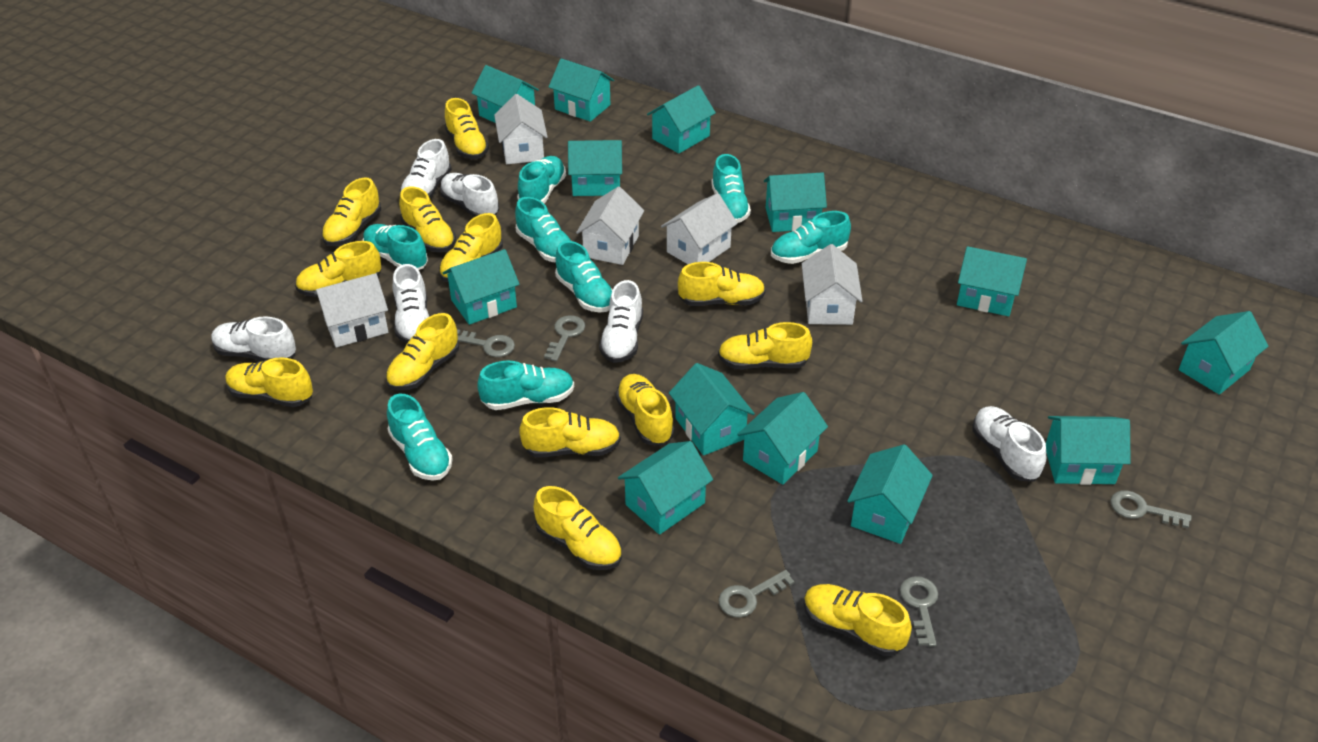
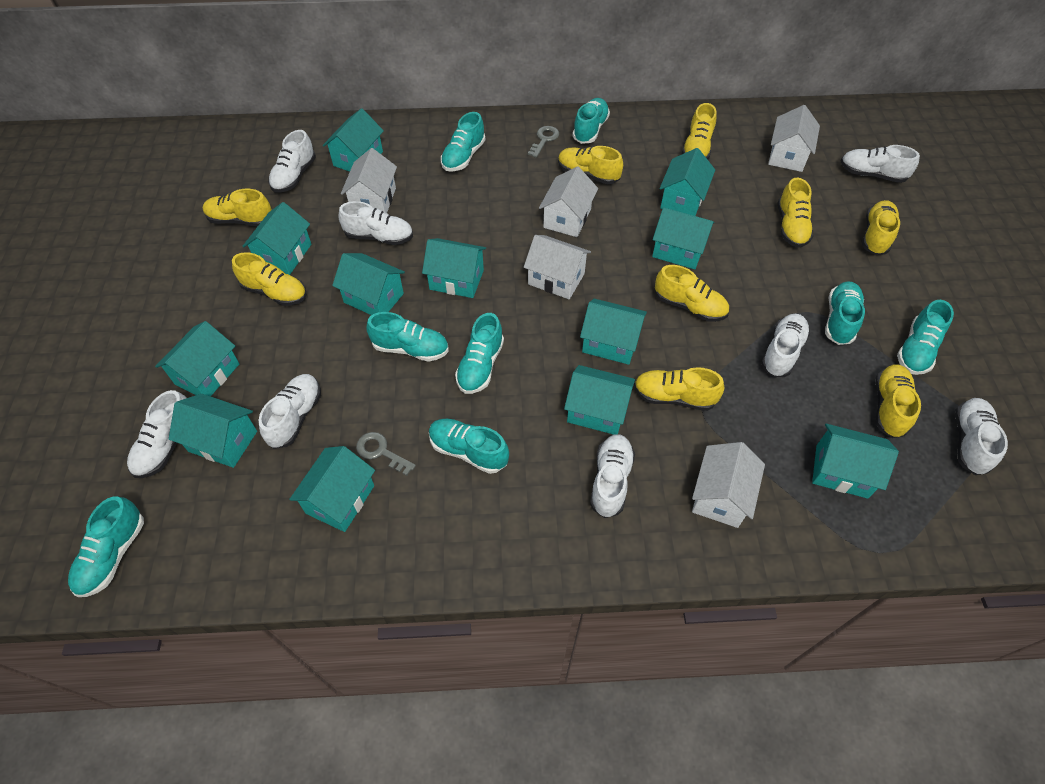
grey key: [457,329,515,357] [544,315,585,362] [719,570,795,618] [900,576,938,647] [1110,490,1191,528] = 5 -> [356,432,416,476] [528,126,559,158] = 2
turquoise house: [443,249,520,325] [472,65,539,123] [549,58,614,122] [568,140,622,196] [618,441,713,535] [647,85,716,153] [669,363,755,456] [737,392,828,485] [764,172,827,232] [847,445,933,544] [957,246,1027,316] [1046,416,1131,485] [1179,311,1268,395] = 13 -> [155,321,239,396] [169,394,257,468] [242,202,311,275] [289,446,375,532] [323,108,384,172] [332,253,405,315] [422,238,486,298] [564,365,635,435] [580,299,647,365] [652,207,714,269] [660,148,715,216] [812,424,899,499] = 12
white shoe: [211,316,296,361] [393,264,429,343] [400,139,452,199] [440,173,499,217] [599,280,643,363] [972,406,1046,482] = 6 -> [127,390,187,478] [259,374,321,449] [268,130,316,193] [338,201,413,245] [590,434,635,518] [761,314,810,377] [841,145,920,183] [955,398,1008,475] = 8
yellow shoe: [225,358,313,407] [295,241,381,297] [321,177,381,246] [386,313,459,391] [399,187,456,252] [439,213,503,282] [445,98,489,159] [519,407,621,458] [534,486,622,570] [615,374,674,445] [678,262,765,306] [718,322,812,370] [804,584,912,656] = 13 -> [203,189,272,226] [232,252,307,306] [558,146,623,184] [634,367,724,411] [655,265,729,322] [682,103,716,160] [778,177,814,248] [862,200,900,255] [875,364,921,438] = 9

